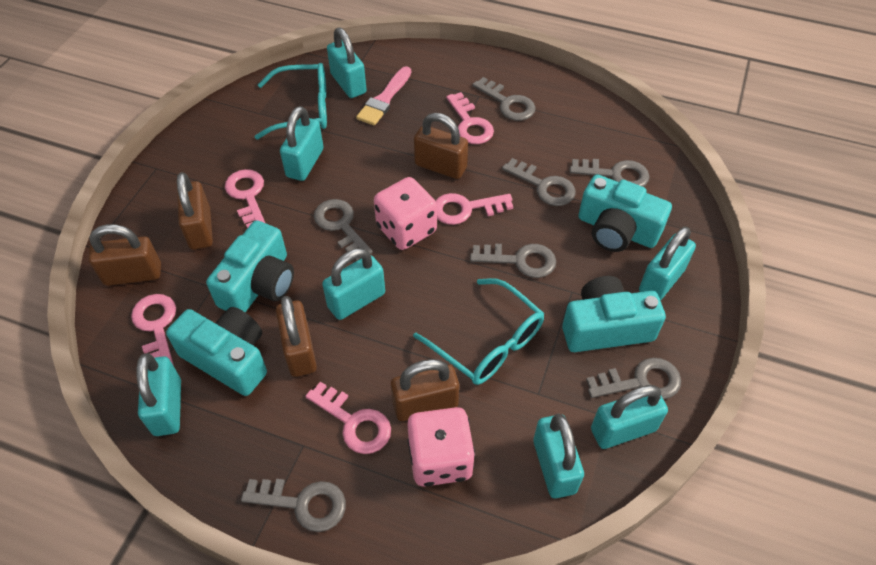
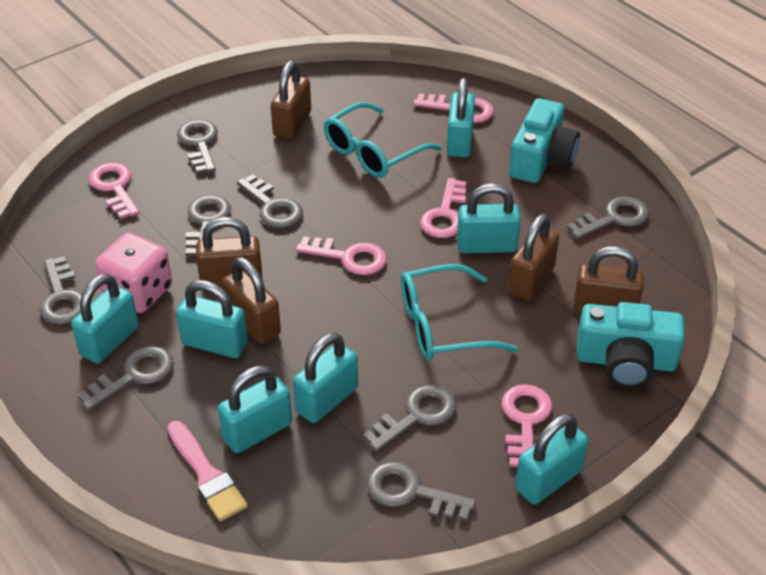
grey key: [241,479,346,532] [314,199,373,261] [470,244,556,278] [472,77,536,121] [502,158,576,206] [570,159,650,187] [586,357,681,399] = 7 -> [39,256,82,325] [77,346,174,411] [177,120,218,174] [185,195,231,256] [237,174,303,228] [363,385,456,452] [367,462,476,521] [567,196,649,239] = 8
pink dice: [374,177,437,250] [407,407,475,486] = 2 -> [95,233,172,313] = 1
turquoise camera: [166,307,267,396] [206,220,294,313] [562,276,666,352] [578,174,672,252] = 4 -> [509,98,580,183] [577,302,685,388] = 2

